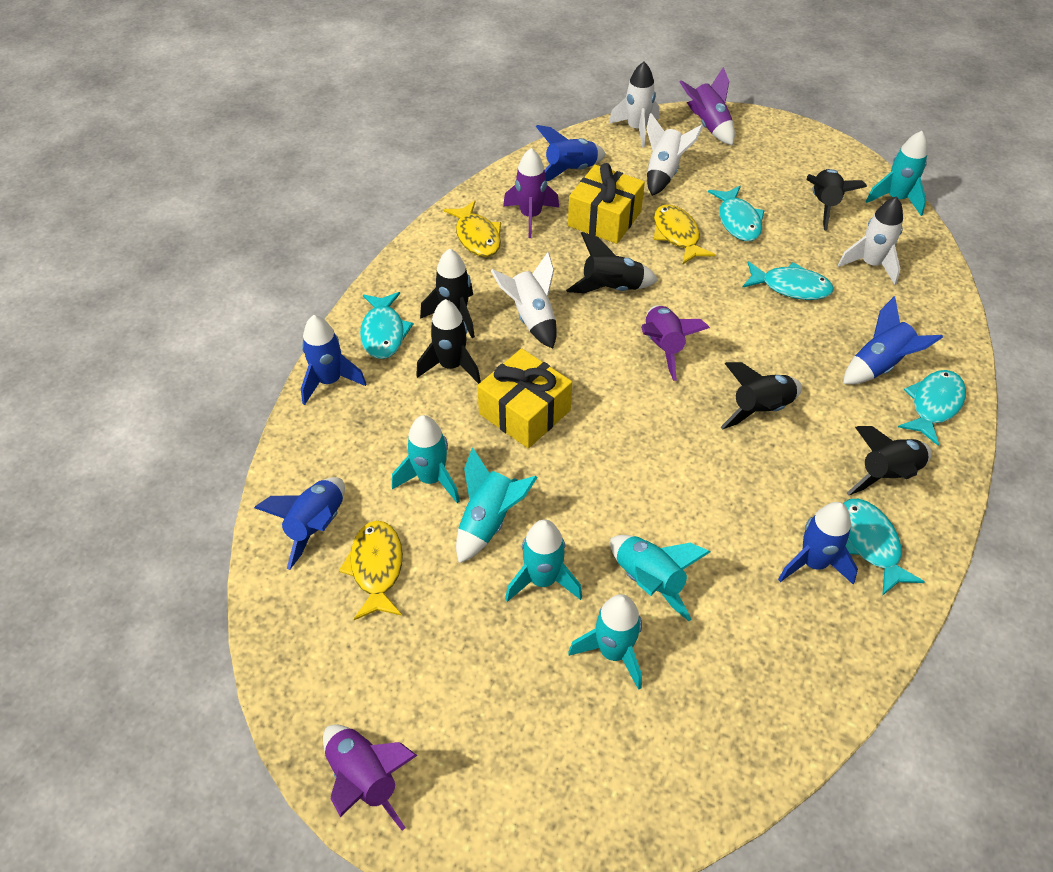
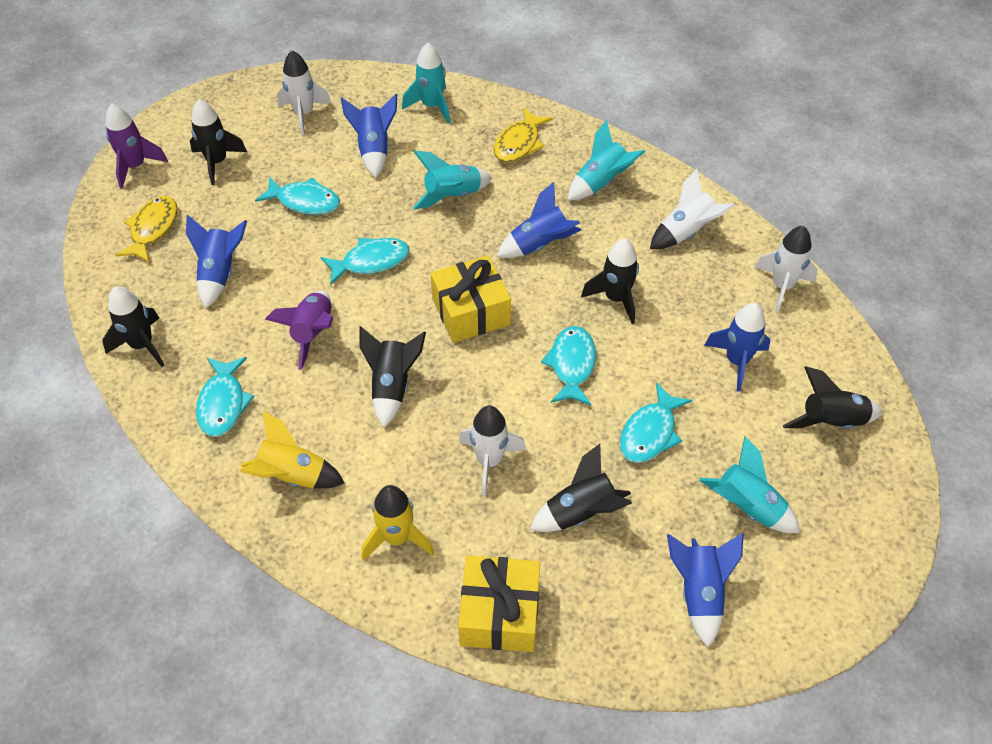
purple rocket: [323,725,418,831] [503,148,559,238] [641,305,710,381] [680,67,735,145] = 4 -> [105,104,168,189] [265,291,333,370] = 2
turquoise rocket: [392,415,460,503] [456,448,538,563] [505,519,582,602] [568,594,642,690] [610,535,710,621] [866,131,928,216] = 6 -> [402,43,450,124] [413,151,492,210] [568,120,645,200] [699,436,800,533] = 4
yellow fish: [339,521,403,620] [443,200,501,257] [654,205,715,265] = 3 -> [115,196,177,263] [494,108,553,163] = 2
yellow rocket: none = 0 -> [239,411,344,489] [361,485,434,560] = 2

